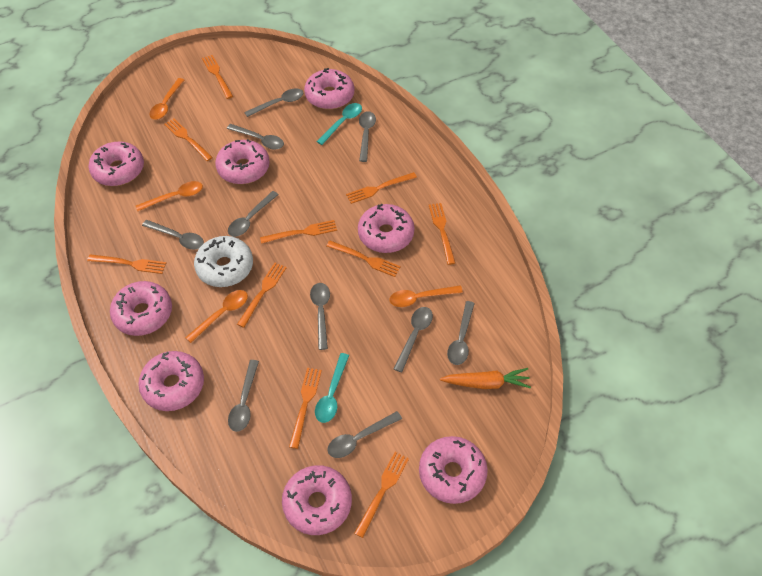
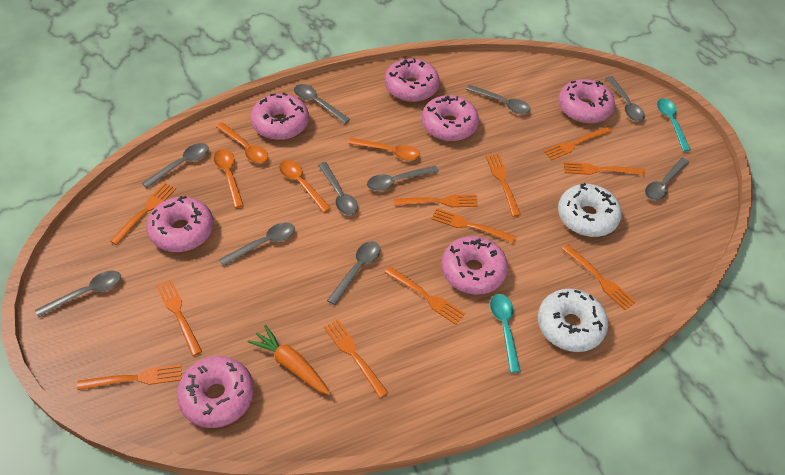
orange fork: [87,254,166,274] [164,119,213,161] [202,55,233,99] [237,263,287,328] [260,220,337,244] [289,368,322,449] [326,241,401,277] [346,172,417,204] [354,452,409,538] [429,203,455,265] = 10 -> [77,364,181,390] [110,183,176,245] [156,279,202,356] [324,319,388,398] [384,267,465,325] [394,195,478,207] [432,208,516,243] [486,154,521,217] [544,126,612,160] [562,244,636,310] [564,162,645,175] = 11
pink donut: [89,141,144,186] [110,281,172,336] [138,351,204,411] [215,139,270,184] [282,465,352,535] [304,68,354,109] [358,203,414,253] [419,436,488,504] = 8 -> [147,196,214,252] [177,356,254,428] [251,92,309,140] [385,58,440,102] [422,95,479,141] [441,236,508,294] [558,79,615,123] = 7
white donut: [194,236,253,287] = 1 -> [538,288,608,352] [558,183,622,237] = 2

